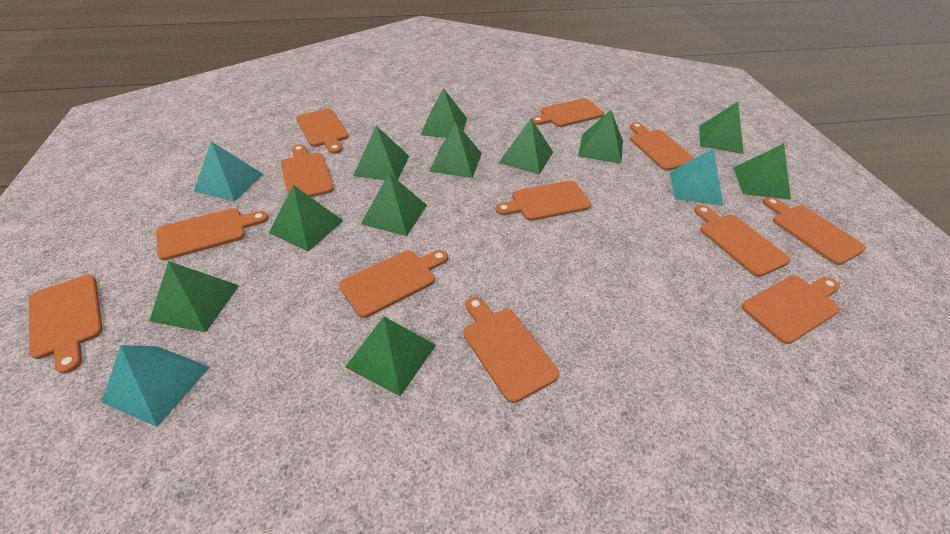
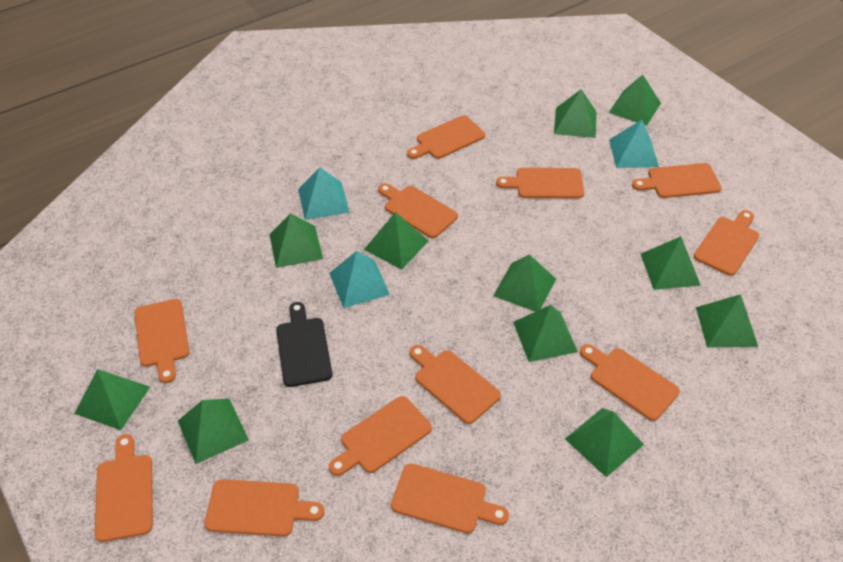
black cutting board: none = 0 -> [276,302,332,387] = 1

